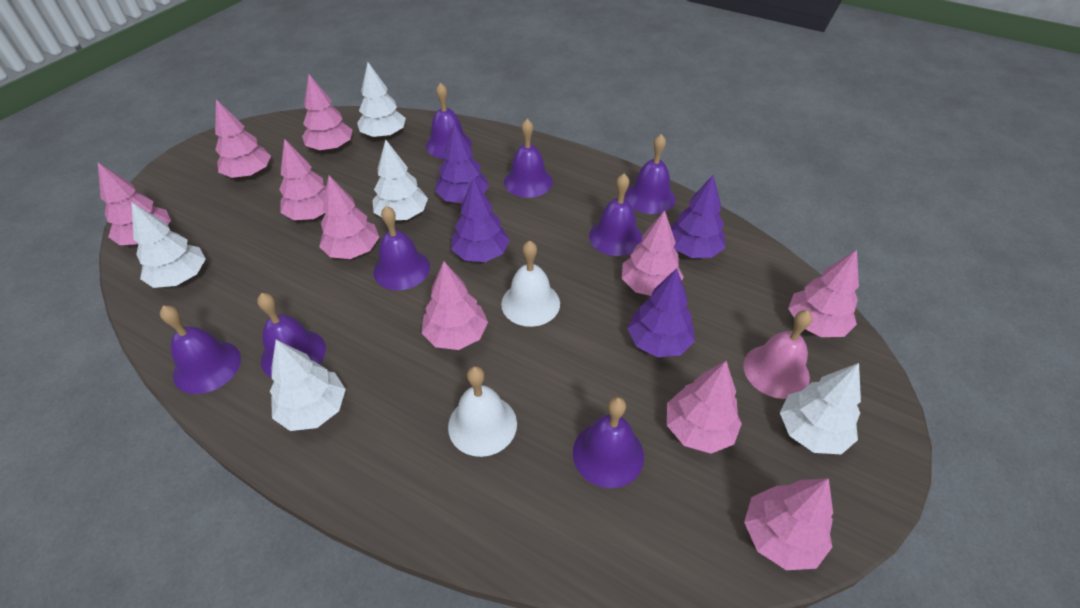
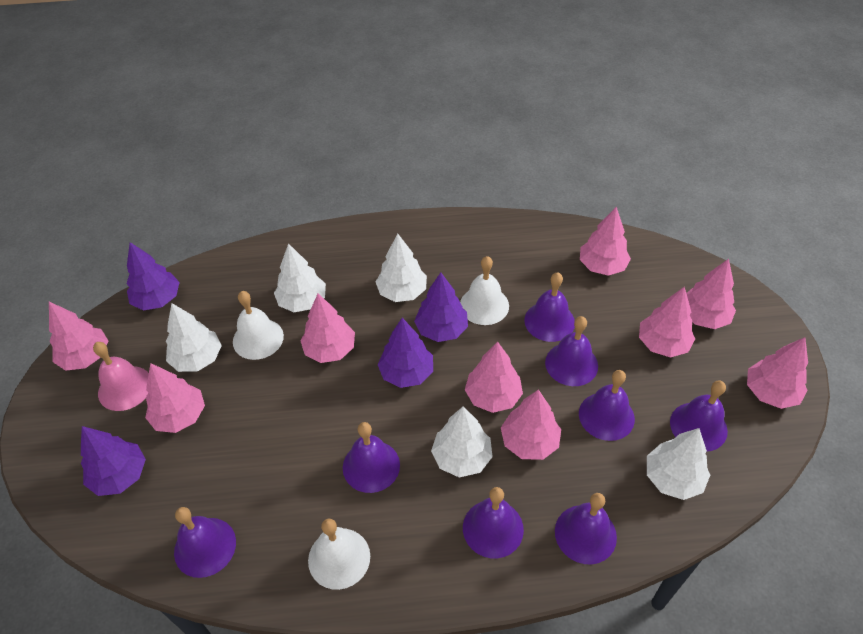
pink tree: [98,163,171,245] [215,99,271,178] [279,139,327,220] [302,74,353,151] [319,176,379,259] [422,261,488,350] [622,210,684,296] [667,361,742,454] [744,478,833,570] [788,250,859,337] = 10 -> [49,302,108,371] [145,363,205,433] [300,294,355,363] [465,342,523,413] [501,389,561,460] [580,207,631,276] [639,286,695,358] [686,259,736,329] [747,337,808,409] = 9
white bell: [448,366,517,457] [501,240,560,327] = 2 -> [233,291,284,360] [308,518,370,590] [460,256,509,325] = 3

